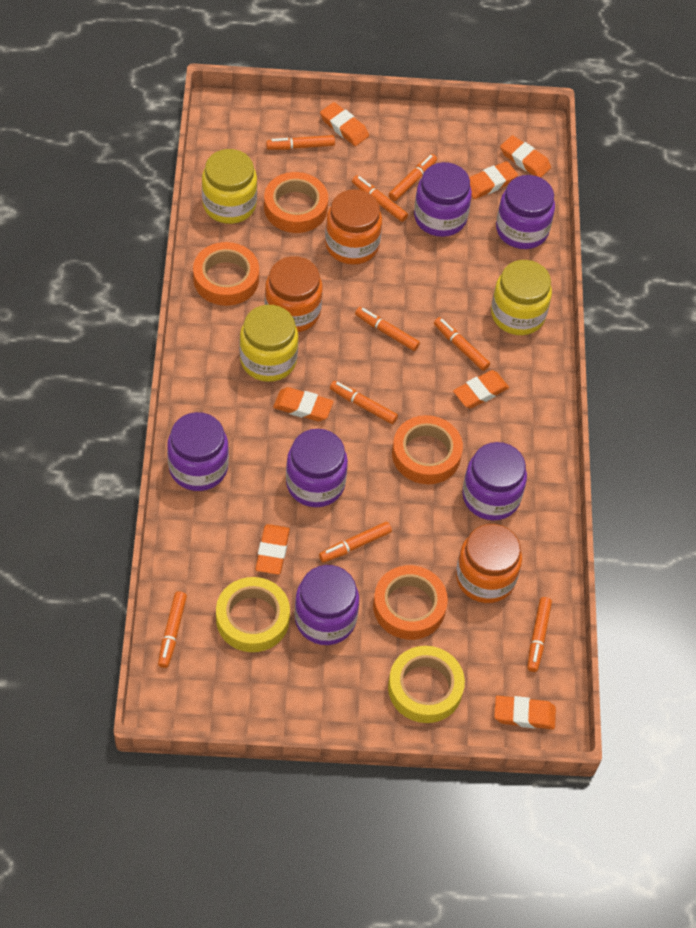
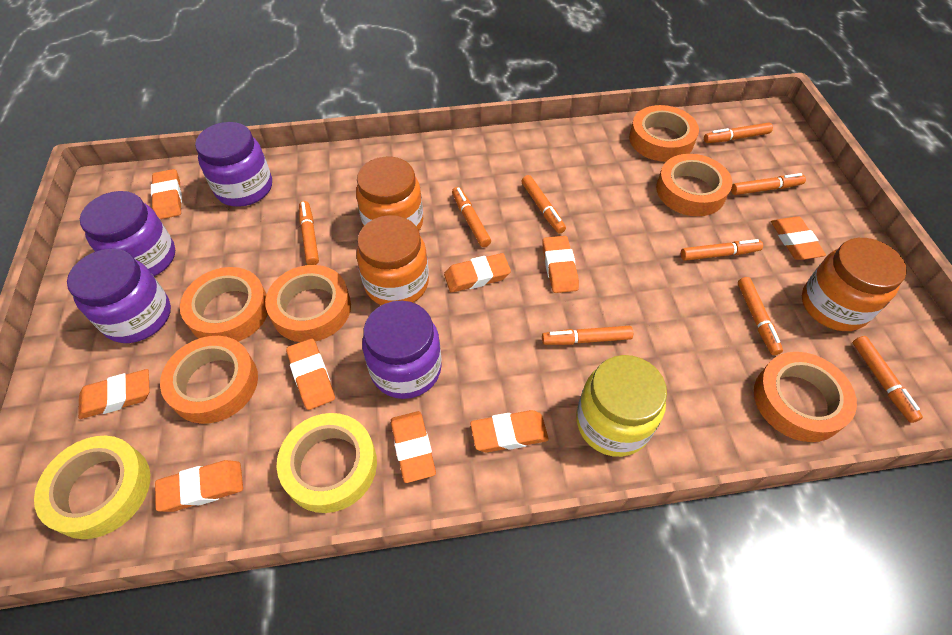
orange eraser: [255,524,290,575] [273,387,333,421] [320,102,369,146] [453,370,509,409] [469,161,518,199] [494,696,556,729] [500,135,551,178] = 7 -> [78,369,150,419] [151,169,182,219] [155,460,243,512] [286,338,335,410] [391,411,436,483] [444,253,511,293] [470,410,549,453] [543,236,579,293] [771,216,826,260] = 9
orange tape: [193,242,259,306] [264,172,328,233] [373,565,448,640] [392,415,463,484] = 4 -> [160,336,258,424] [180,267,268,342] [265,265,351,342] [629,105,699,162] [656,154,732,216] [754,352,857,442] = 6
purple jar: [167,412,229,491] [286,429,348,507] [295,565,359,645] [414,162,472,237] [462,442,527,521] [496,175,555,249] = 6 -> [67,249,171,343] [80,191,175,276] [195,122,272,207] [362,301,442,399] = 4
yellow jar: [202,149,257,224] [240,305,298,382] [491,260,552,335] = 3 -> [576,355,667,457] = 1

